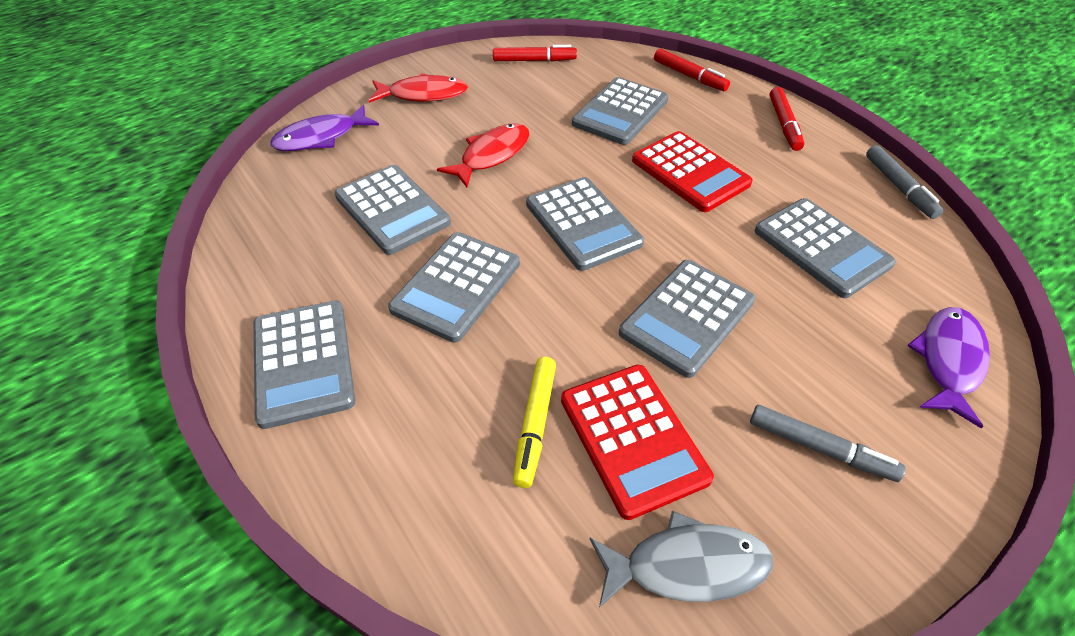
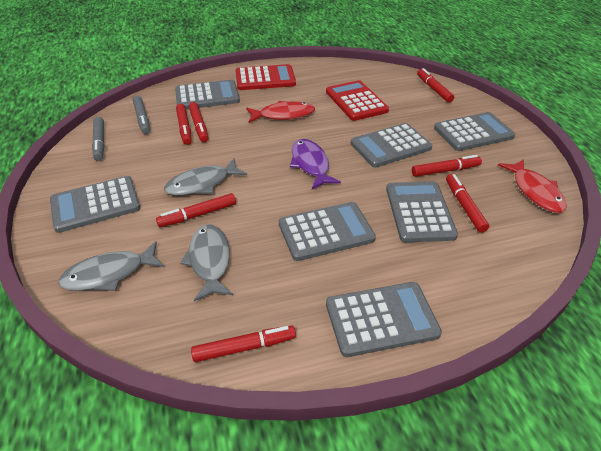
grey fish: [590,511,773,608] = 1 -> [58,241,164,291] [164,158,247,196] [180,224,233,301] = 3
purple fish: [270,105,379,151] [907,307,990,428] = 2 -> [290,139,341,189] = 1
red marker: [493,45,577,61] [654,49,730,91] [769,87,804,151] = 3 -> [156,193,236,227] [176,104,192,145] [189,102,208,142] [191,326,296,362] [412,155,482,177] [417,68,454,103] [446,174,489,233] = 7
yellow marker: [513,357,556,488] = 1 -> none = 0

